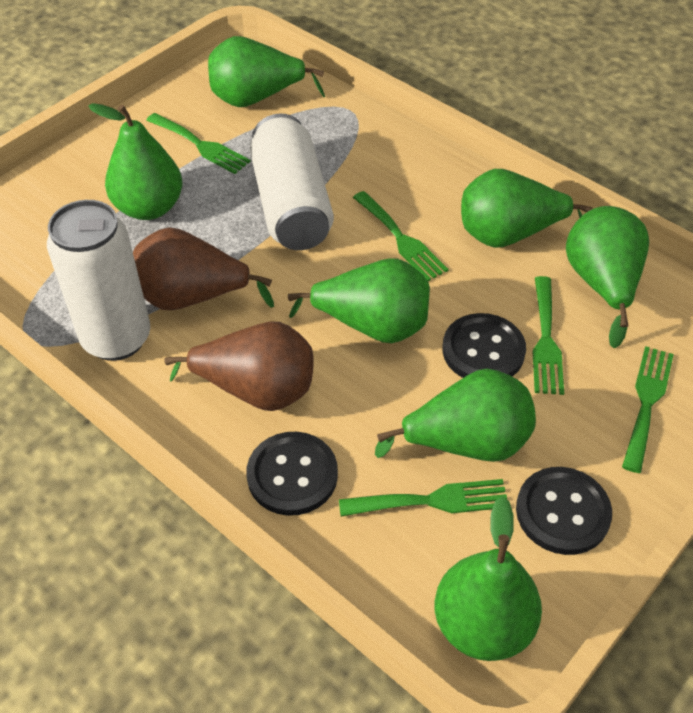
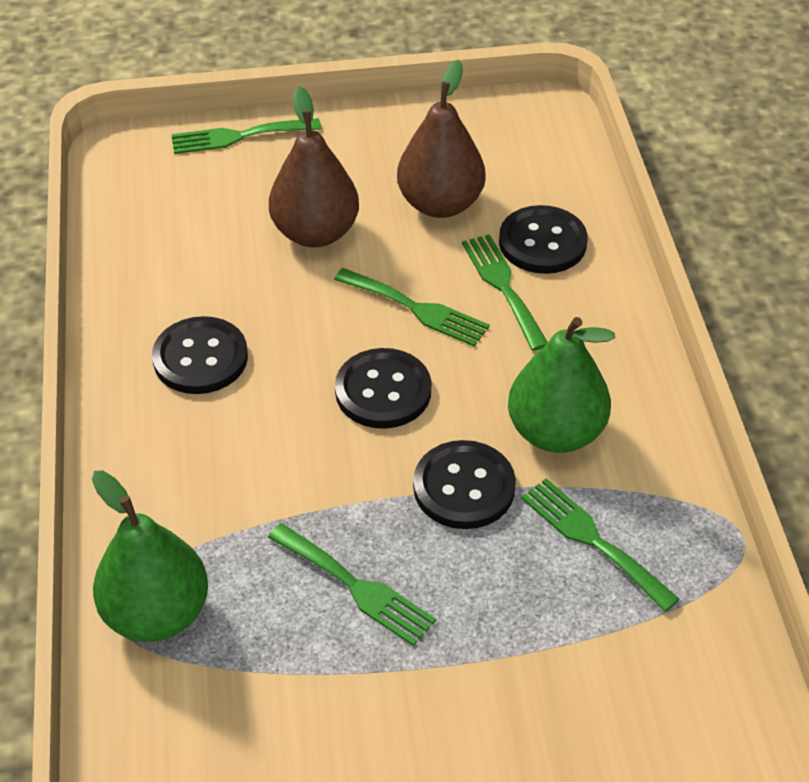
black button: [246,432,338,516] [442,313,526,378] [516,467,612,555] = 3 -> [152,316,248,394] [335,348,431,429] [413,440,516,529] [499,205,588,274] = 4
green pear: [88,103,182,220] [208,36,325,107] [288,258,430,343] [375,368,536,462] [435,496,542,661] [461,169,593,248] [566,206,649,349] = 7 -> [92,471,208,642] [508,317,615,453] = 2
white can: [47,200,150,361] [250,113,334,250] = 2 -> none = 0

